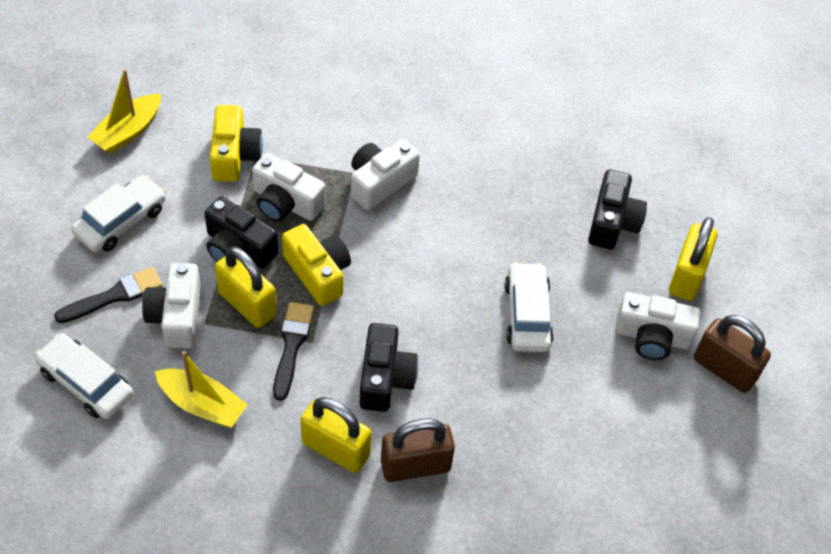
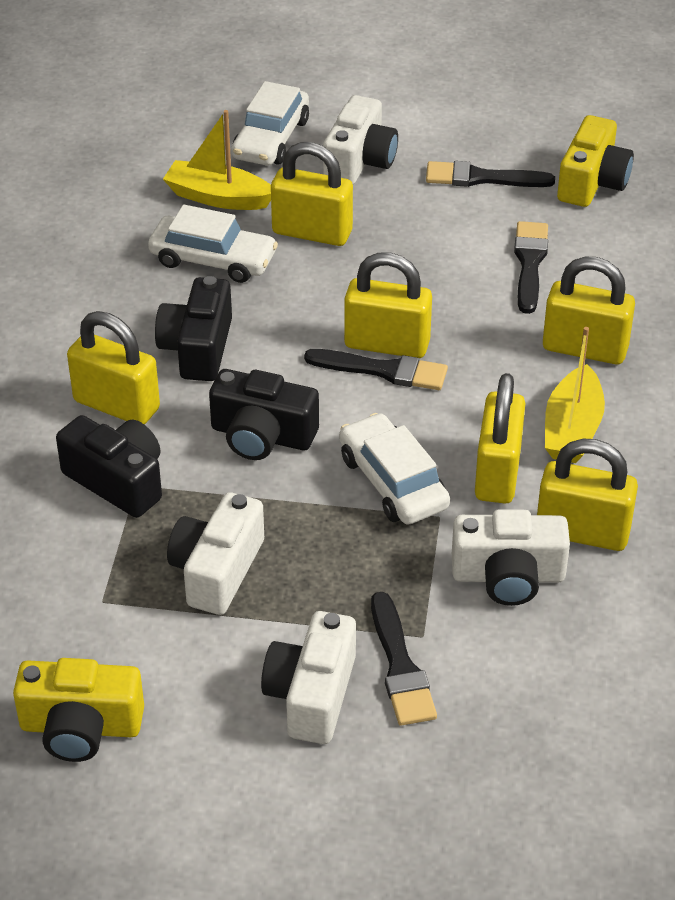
black brush: [54,267,163,323] [273,302,314,401] = 2 -> [304,349,448,390] [371,592,437,726] [426,161,555,187] [514,221,548,314] = 4
brown padlock: [381,418,455,482] [694,315,771,393] = 2 -> none = 0
yellow padlock: [215,246,277,328] [301,397,372,473] [669,217,718,301] = 3 -> [67,311,160,424] [271,142,353,246] [344,252,432,358] [475,373,525,503] [537,439,638,551] [543,257,635,364] = 6

